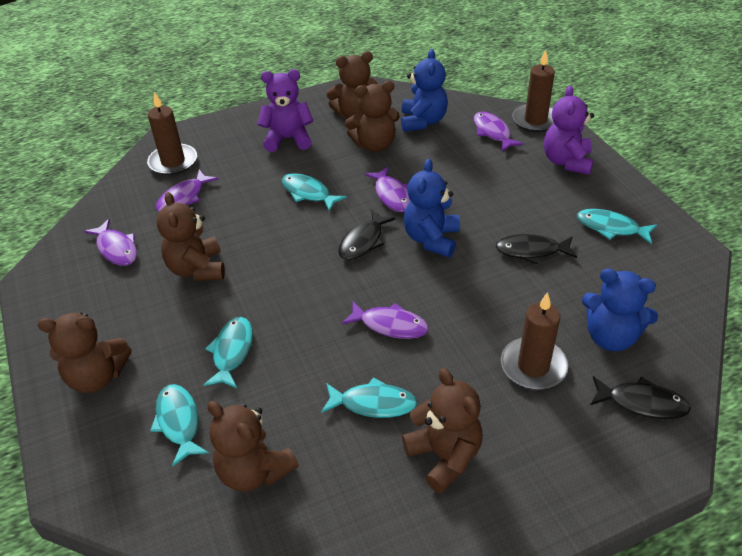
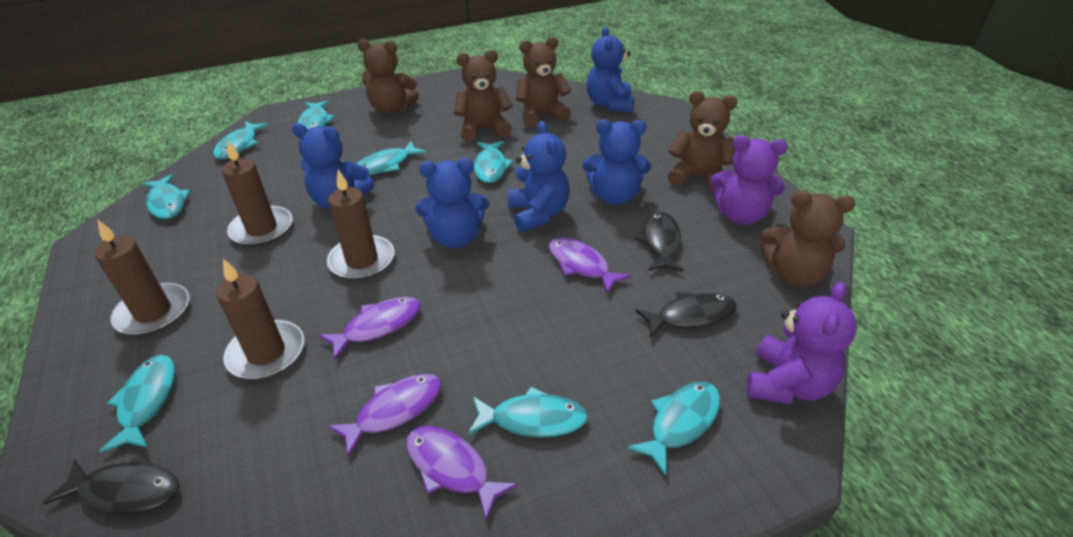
blue teddy bear: [401,49,448,132] [404,159,460,257] [582,269,658,351] = 3 -> [292,123,374,209] [415,158,489,248] [508,121,570,232] [582,119,651,205] [586,27,634,113] = 5
brown candle: [147,92,197,175] [501,292,568,390] [512,50,555,133] = 3 -> [94,219,189,336] [216,259,304,380] [221,140,292,246] [327,170,394,280] = 4
brown teddy bear: [38,312,132,393] [157,192,225,281] [207,401,299,492] [326,51,377,118] [345,81,400,152] [402,368,483,493] = 6 -> [358,39,419,115] [454,50,513,142] [516,37,571,127] [668,91,737,193] [760,191,855,287] = 5
purple fish: [84,219,137,266] [156,170,218,212] [341,301,429,339] [365,167,411,212] [474,112,524,152] = 5 -> [318,297,421,361] [327,374,442,457] [406,426,518,521] [549,237,631,294] = 4
turquoise fish: [150,384,209,466] [204,317,253,388] [282,173,347,212] [321,377,417,418] [577,209,657,244] = 5 -> [99,355,175,453] [142,174,191,219] [213,121,269,159] [298,100,335,130] [357,141,426,175] [468,386,588,437] [474,141,513,183] [627,382,720,476] = 8

